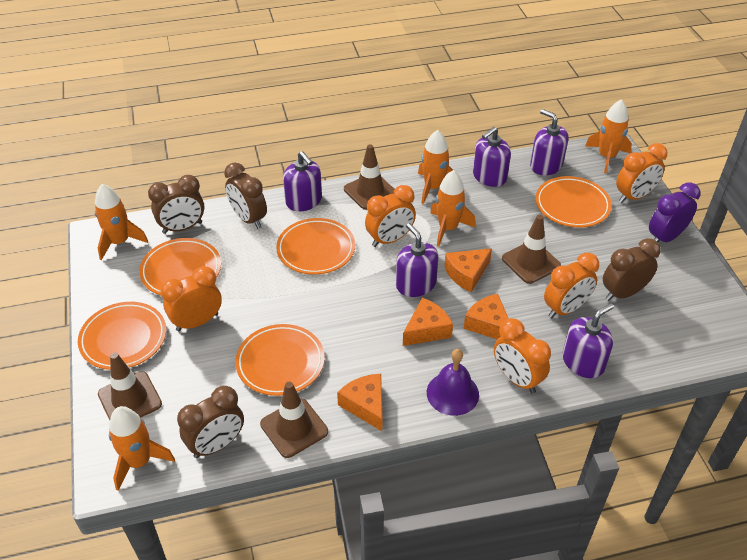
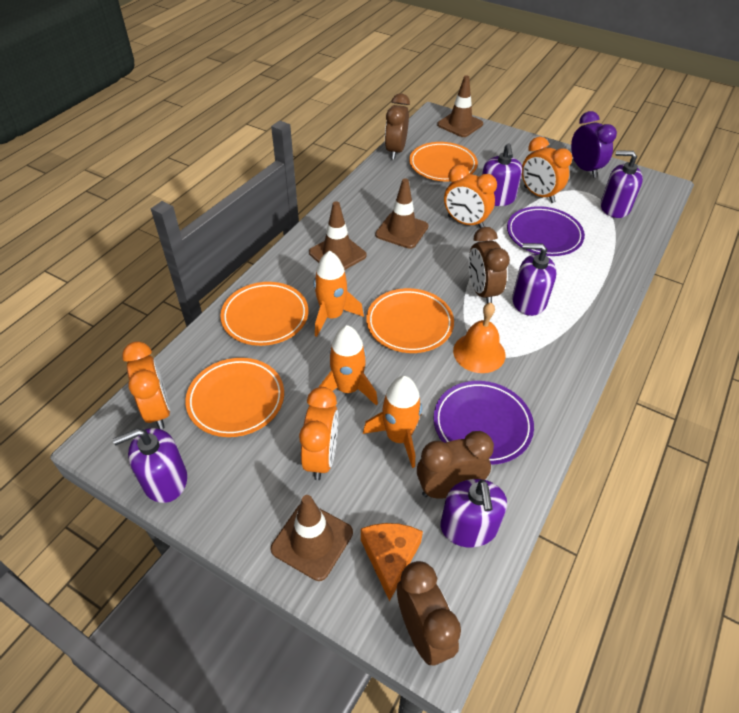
orange bell: none = 0 -> [453,302,506,373] = 1
orange cheese: [337,374,382,431] [403,298,453,346] [444,248,492,292] [464,294,509,339] = 4 -> [361,523,423,601] = 1
orange clock: [160,266,222,331] [365,185,416,247] [494,318,551,393] [544,253,599,318] [616,143,667,203] = 5 -> [122,341,170,429] [299,387,338,481] [444,165,497,228] [522,137,572,203] = 4
orange plate: [78,302,166,370] [139,238,221,295] [235,324,325,396] [276,218,355,275] [536,176,612,227] = 5 -> [185,358,284,437] [220,282,308,346] [366,288,454,353] [409,142,478,181] = 4
orange rocket: [95,184,148,260] [109,406,175,490] [418,130,453,204] [430,170,476,247] [585,99,632,173] = 5 -> [314,251,364,337] [319,325,378,405] [363,376,422,468] = 3
purple bell: [427,349,479,416] = 1 -> none = 0
purple plate: none = 0 -> [433,381,534,465] [507,206,585,256] = 2

